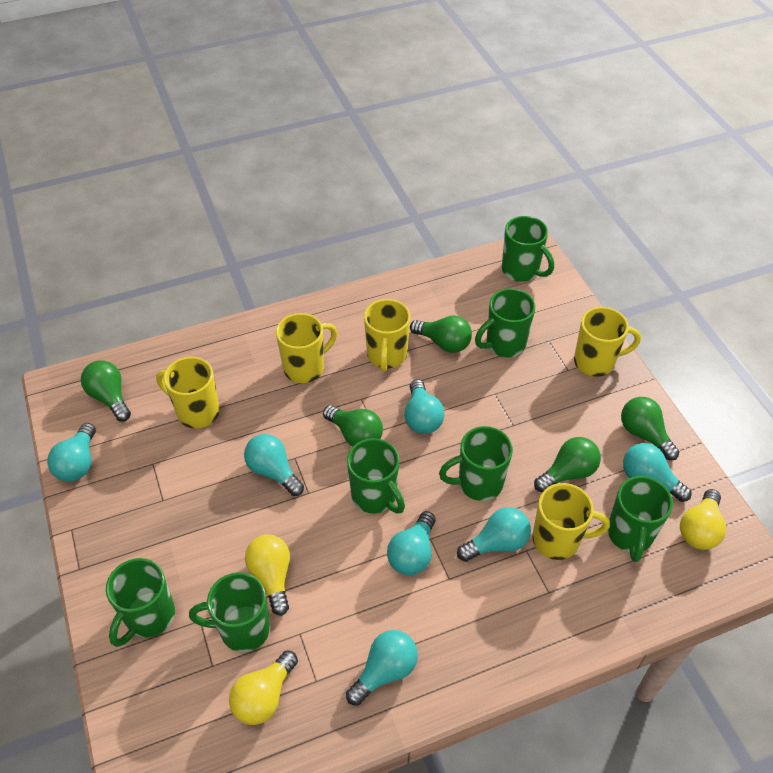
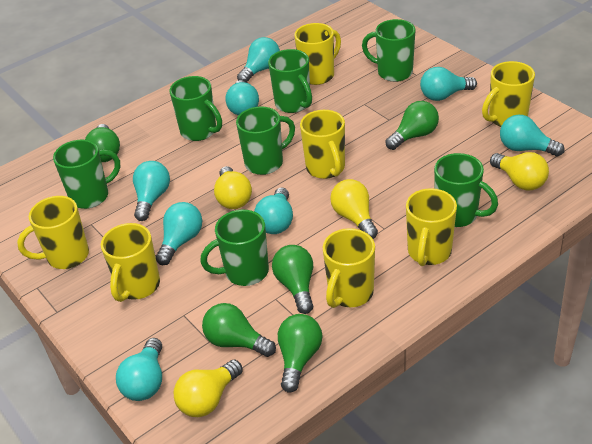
turquoise light bulb: [47,423,96,482] [244,434,304,496] [346,630,418,706] [387,511,436,575] [404,379,445,434] [457,507,531,562] [623,443,691,502] = 7 -> [116,338,162,401] [133,161,170,221] [156,202,202,265] [225,80,259,115] [237,37,280,83] [254,187,293,234] [420,67,477,101] [500,115,565,157] = 8
yellow light bulb: [229,650,298,725] [245,535,290,616] [680,489,726,550] = 3 -> [173,360,243,417] [214,166,252,209] [330,179,378,239] [490,152,549,190] = 4
yellow mug: [156,357,220,429] [276,313,337,383] [364,299,410,372] [533,483,610,560] [574,307,641,377] = 5 -> [17,196,89,269] [101,223,160,302] [294,23,341,85] [300,110,345,179] [323,228,375,308] [406,188,457,266] [482,61,535,127] = 7

